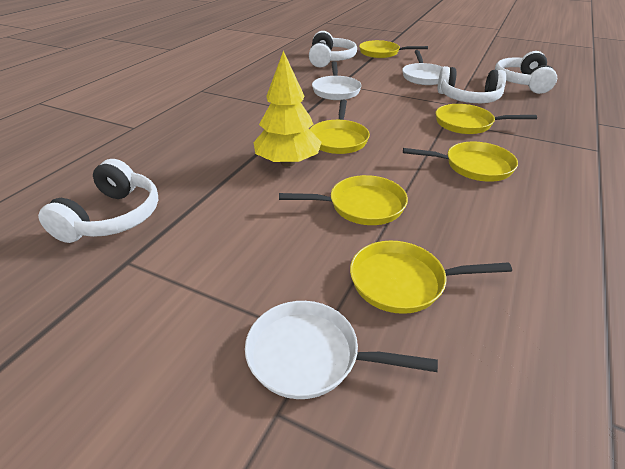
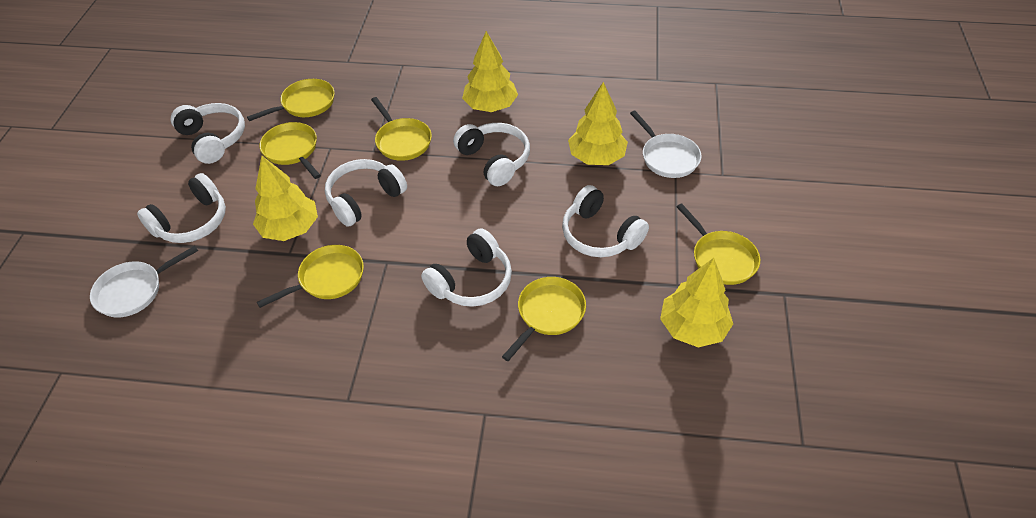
white headphones: [38,159,158,243] [309,31,357,67] [438,66,506,103] [495,51,557,94] = 4 -> [137,173,226,243] [171,103,245,164] [325,159,407,227] [421,229,512,307] [453,123,530,186] [562,185,649,257] = 6
white pan: [245,301,438,399] [312,61,362,100] [402,50,442,85] = 3 -> [90,246,198,318] [630,111,702,178] = 2
yellow tree: [254,51,322,167] = 1 -> [253,156,318,241] [462,31,518,112] [568,82,628,165] [660,258,733,347] = 4

